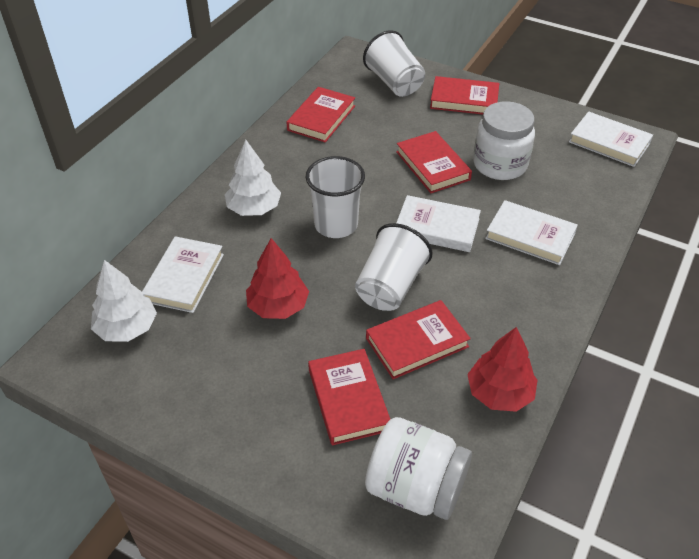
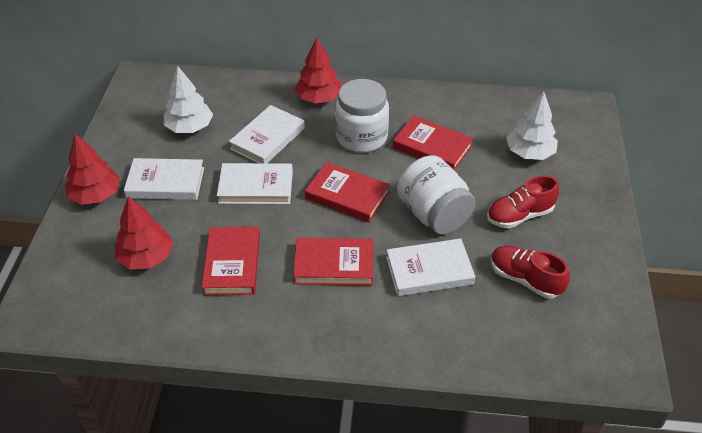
red book: [287,87,355,142] [308,349,390,445] [366,300,471,379] [396,131,472,193] [430,76,499,115] = 5 -> [202,227,260,295] [293,238,373,286] [305,162,390,223] [393,116,474,171] = 4
red shoe: none = 0 -> [487,175,559,229] [491,246,570,298] = 2
red tree: [246,238,309,319] [467,327,537,412] = 2 -> [65,134,120,205] [115,196,173,269] [294,37,342,104] = 3
white cup: [306,156,365,238] [355,223,432,311] [363,30,425,97] = 3 -> none = 0

